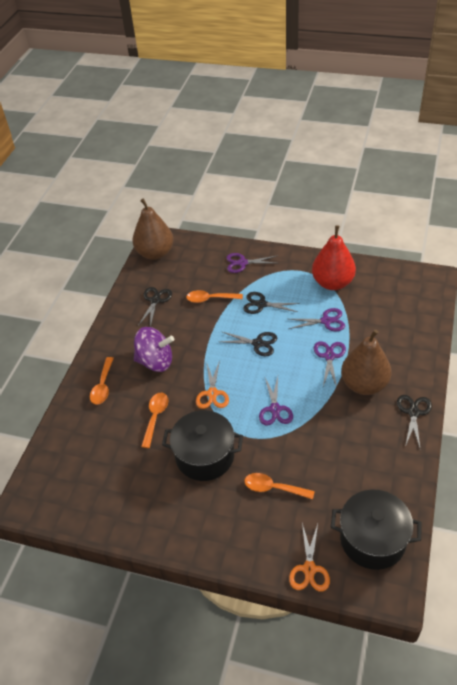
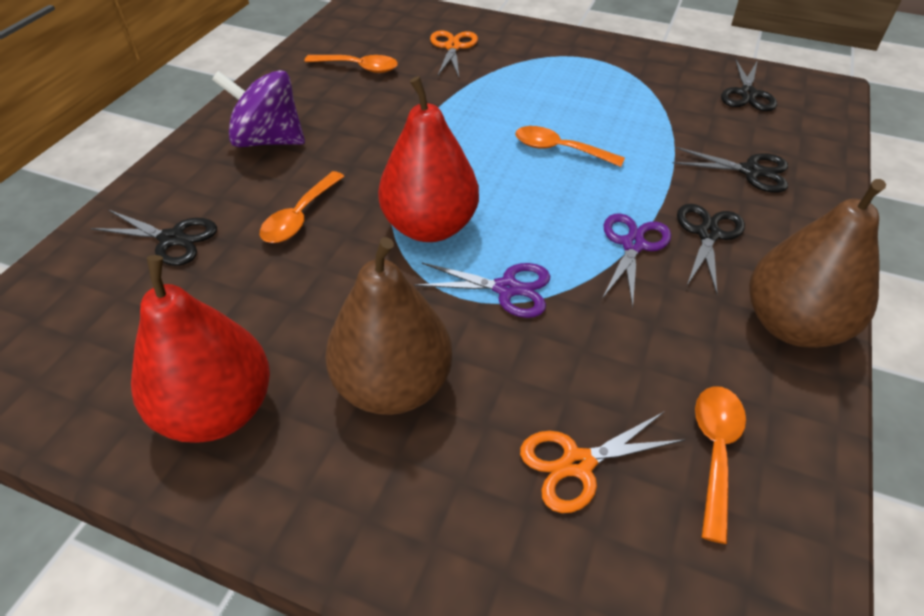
black pot: [162,410,243,481] [331,490,422,570] = 2 -> none = 0
purple scissors: [226,253,279,273] [259,377,293,425] [289,308,345,331] [314,341,346,388] = 4 -> [415,263,550,318] [602,213,671,308] = 2
red pear: [312,225,356,290] = 1 -> [131,255,270,443] [378,76,479,242] = 2

